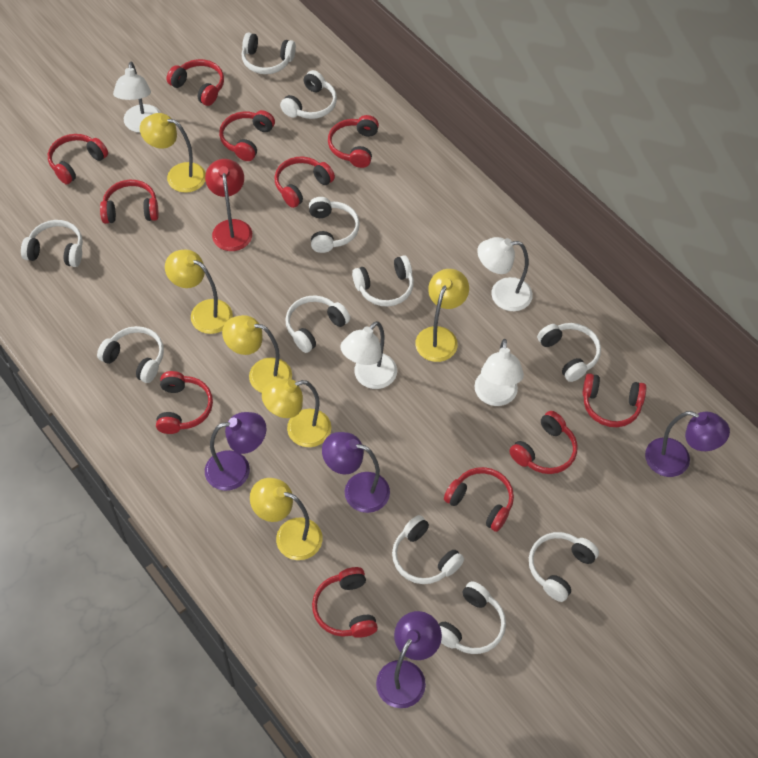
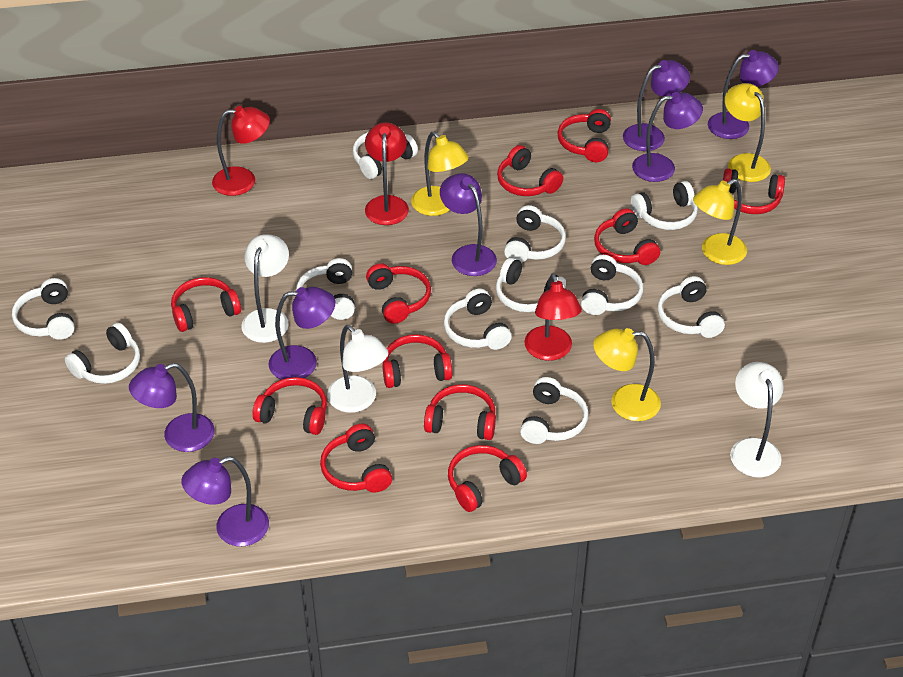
purple lamp: [205,412,267,491] [322,432,390,513] [376,611,442,708] [645,411,730,477] = 4 -> [129,363,215,452] [181,456,269,547] [268,287,335,380] [440,173,497,276] [623,60,690,151] [632,92,703,182] [708,50,779,139] = 7
red lamp: [205,159,252,251] = 1 -> [212,106,270,196] [365,122,409,225] [524,273,582,361] = 3
white lamp: [113,62,161,133] [340,321,397,389] [474,339,524,406] [477,237,533,311] = 4 -> [241,234,289,343] [327,325,389,413] [730,362,784,477] = 3
yellow lamp: [140,113,206,193] [165,250,233,334] [222,315,292,393] [250,478,323,560] [262,379,331,447] [415,269,469,362] = 6 -> [411,131,469,216] [593,328,661,421] [693,179,747,265] [725,83,771,182] = 4

